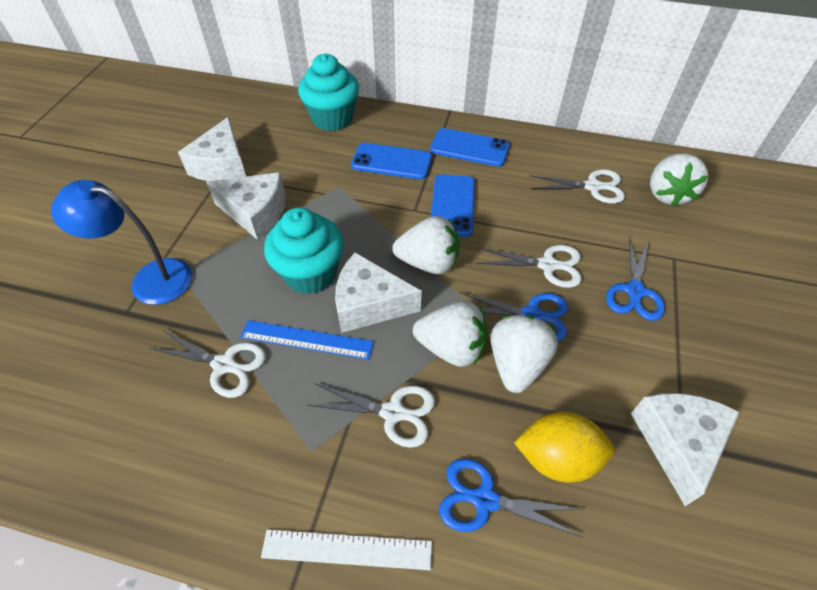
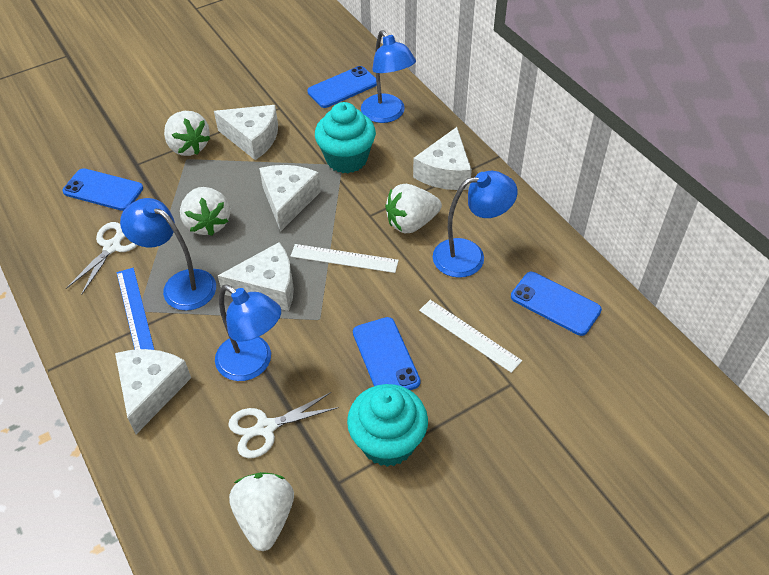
blue lamp: [51,180,192,305] = 1 -> [120,198,216,311] [215,285,281,381] [361,30,416,123] [433,171,518,278] = 4
blue phone: [351,143,432,179] [430,128,510,167] [431,174,475,237] = 3 -> [62,168,143,211] [307,66,377,108] [353,317,421,390] [511,272,602,336] = 4
blue scissors: [439,458,583,537] [459,292,568,341] [606,236,665,321] = 3 -> none = 0
white cheese: [178,117,246,181] [206,172,286,240] [335,252,422,333] [631,393,740,506] = 4 -> [115,349,191,434] [214,105,278,160] [218,242,294,311] [259,165,321,232] [413,127,472,190] = 5
white ruler: [261,529,432,570] = 1 -> [290,244,399,273] [419,300,522,373] = 2
white scissors: [149,330,266,398] [307,383,435,448] [476,245,582,288] [529,169,625,204] = 4 -> [66,222,138,295] [228,392,339,458] = 2
yellow lemon: [514,412,614,482] = 1 -> none = 0

